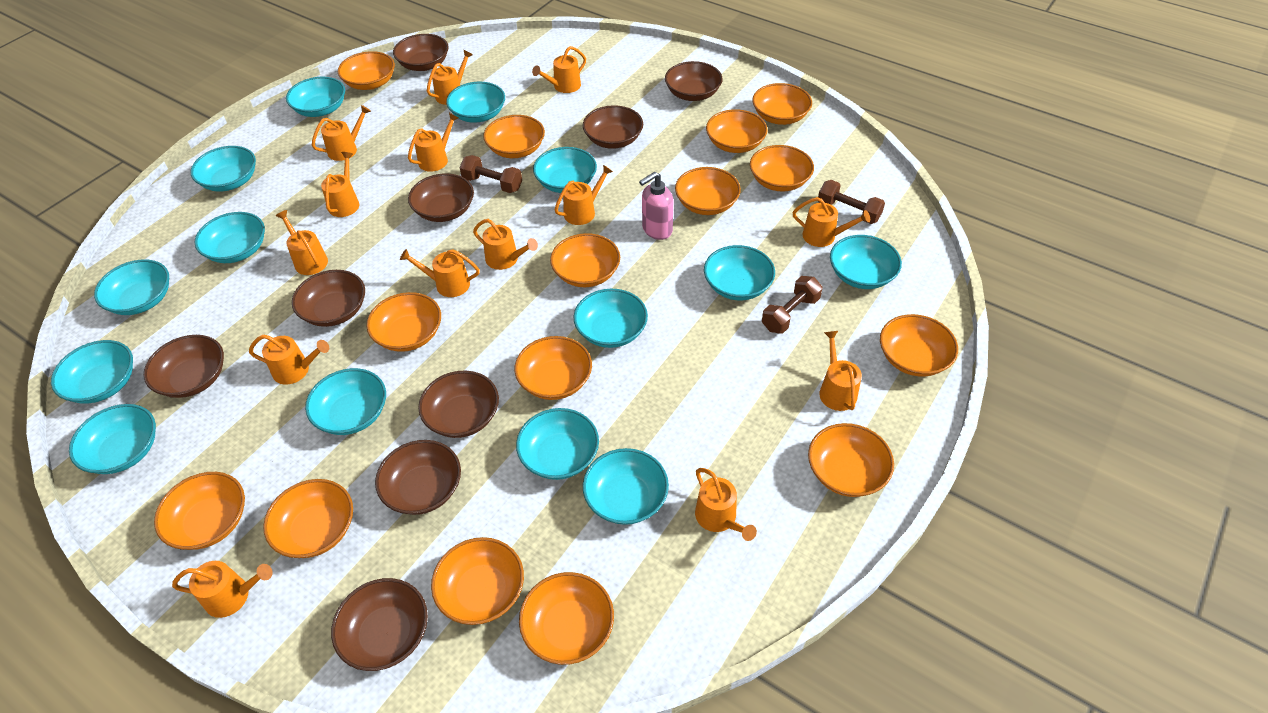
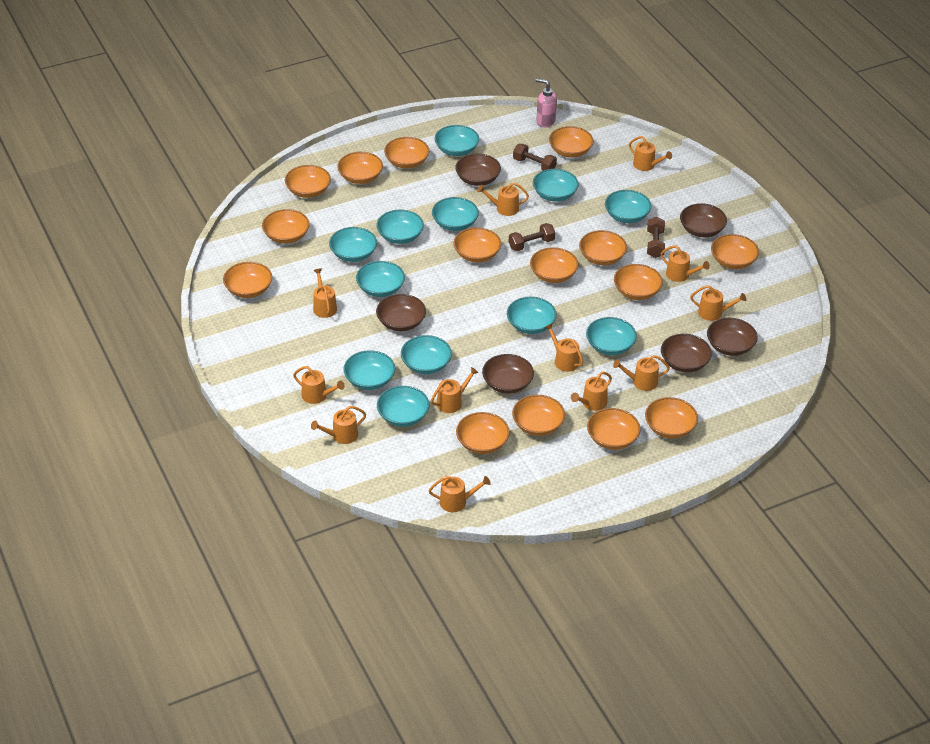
brown bowl: [144,335,224,398] [292,270,365,327] [331,578,428,671] [375,440,461,515] [393,34,449,71] [408,173,474,222] [418,370,499,438] [583,105,643,149] [665,61,723,101] = 9 -> [376,294,426,331] [455,154,501,186] [482,354,534,394] [661,334,712,372] [680,203,727,237] [707,318,758,356] = 6
orange watering can: [172,561,273,618] [249,334,329,385] [276,210,328,275] [312,105,371,161] [321,152,359,217] [400,249,480,297] [408,113,458,172] [427,50,473,105] [473,219,538,270] [532,46,586,93] [554,165,613,225] [695,468,757,541] [793,197,870,247] [819,331,862,411] = 14 -> [293,366,345,404] [311,406,366,444] [313,268,337,318] [429,476,491,512] [431,367,479,413] [477,183,529,216] [544,323,583,372] [571,372,612,411] [613,355,670,391] [629,136,672,171] [661,245,710,282] [690,285,746,321] = 12
turquoise bowl: [51,340,133,403] [69,404,156,474] [94,260,169,315] [190,146,256,192] [195,212,265,263] [286,77,345,117] [305,368,386,435] [446,82,505,123] [516,408,599,480] [533,147,597,193] [573,289,648,348] [583,448,669,525] [704,245,775,301] [830,235,902,289] = 14 -> [329,227,377,262] [343,350,395,390] [356,261,405,297] [376,210,424,244] [377,386,429,427] [401,335,452,374] [432,197,479,231] [435,125,479,156] [507,297,557,334] [533,169,579,201] [586,317,637,355] [605,190,651,223] = 12

